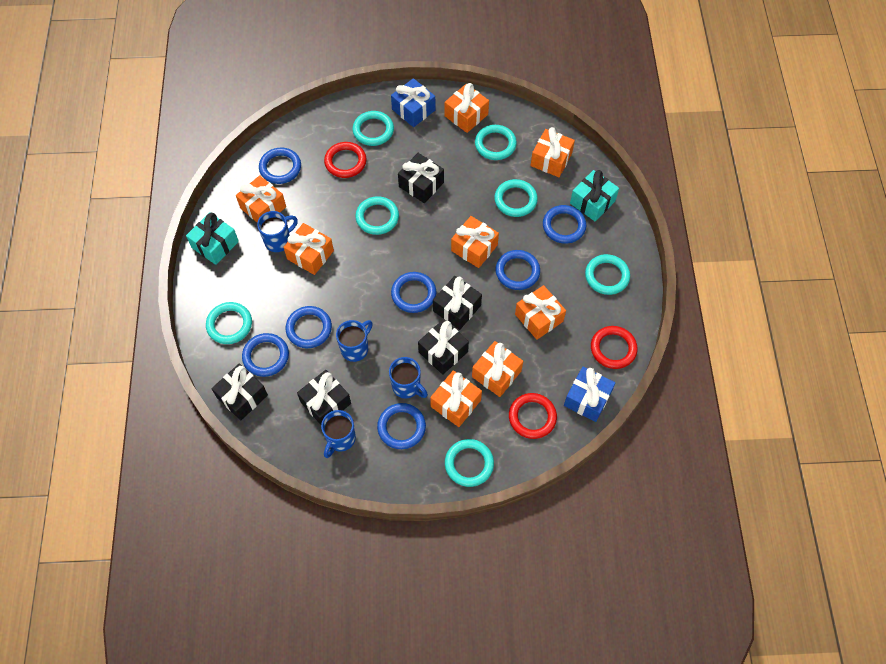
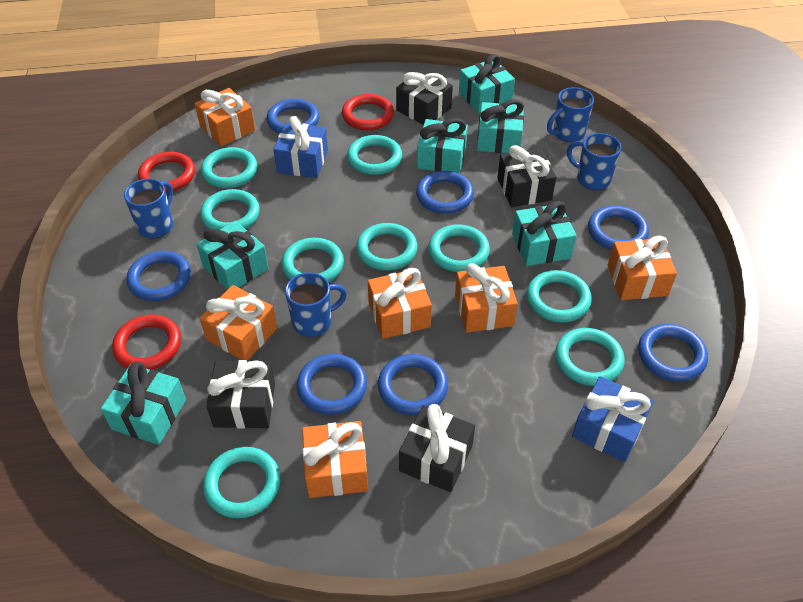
black gift: [211,363,268,420] [297,370,351,425] [398,153,444,203] [418,319,469,375] [433,276,482,330] = 5 -> [206,360,275,429] [396,70,453,125] [399,404,475,492] [497,145,556,207] = 4
orange gift: [236,175,286,223] [283,223,334,275] [430,370,482,427] [445,83,489,133] [451,216,499,268] [472,341,523,397] [515,285,566,340] [530,127,575,177] = 8 -> [195,88,255,147] [200,285,277,361] [302,421,368,498] [368,268,432,339] [455,263,518,333] [608,235,677,300] = 6
turquoise gift: [186,212,239,265] [570,170,619,221] = 2 -> [101,361,186,445] [197,221,269,290] [417,118,468,174] [459,54,515,113] [477,99,524,153] [512,201,576,266] = 6
turquoise ring: [206,302,252,344] [352,111,394,146] [355,196,399,235] [445,439,494,487] [475,125,517,160] [494,179,538,217] [585,254,630,295] = 7 -> [200,189,260,230] [201,147,257,188] [203,447,280,518] [281,238,344,282] [347,135,402,175] [356,223,418,270] [428,224,490,272] [527,270,592,322] [555,328,625,386] = 9

